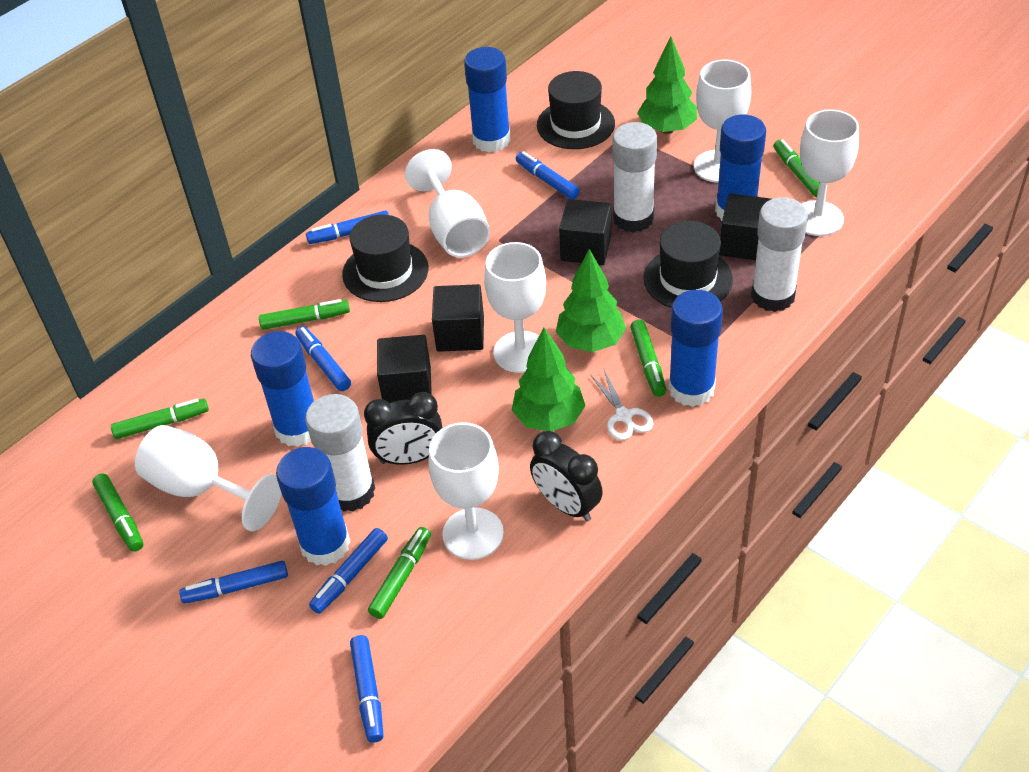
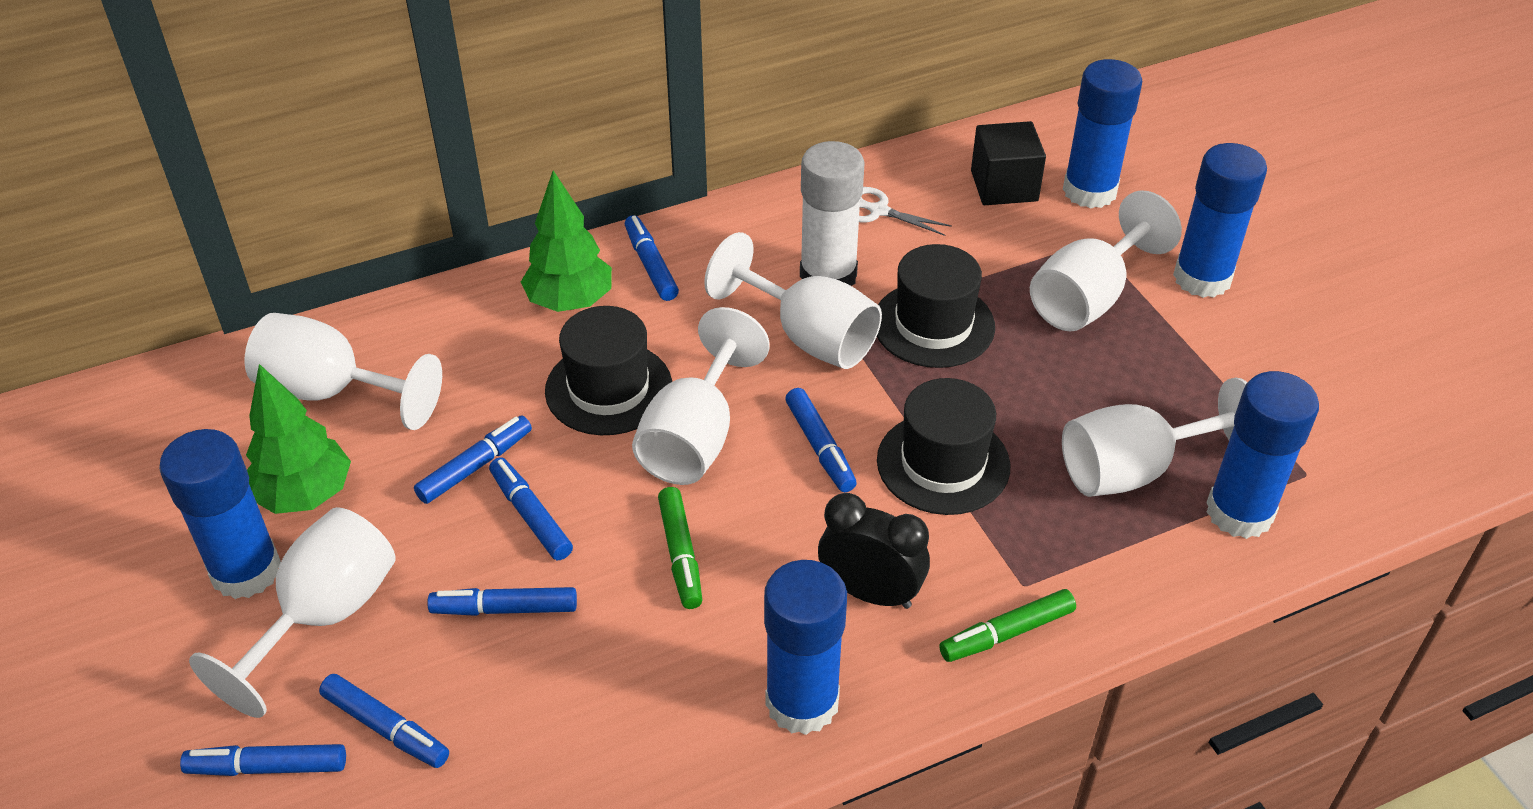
black clock: [364,392,443,465] [530,431,603,522] = 2 -> [818,493,930,609] = 1
black cube: [377,335,432,403] [432,284,484,352] [559,199,611,265] [719,194,771,260] = 4 -> [971,121,1046,205] = 1
blue marker: [179,561,288,604] [295,326,351,391] [306,210,389,244] [309,528,388,614] [350,635,384,743] [516,151,580,199] = 6 -> [180,744,346,776] [319,674,449,768] [414,416,532,504] [427,587,577,616] [489,457,573,560] [624,215,679,301] [785,388,857,492] = 7
green marker: [92,473,143,552] [111,399,209,439] [259,299,350,330] [368,527,431,619] [630,320,666,397] [773,139,819,197] = 6 -> [658,487,702,609] [939,589,1076,662] = 2
green tree: [512,327,586,431] [556,249,626,352] [637,36,697,134] = 3 -> [246,364,351,514] [521,170,612,312] = 2
white glue stick: [305,394,375,512] [613,122,657,233] [751,197,808,312] = 3 -> [800,141,865,286] = 1

